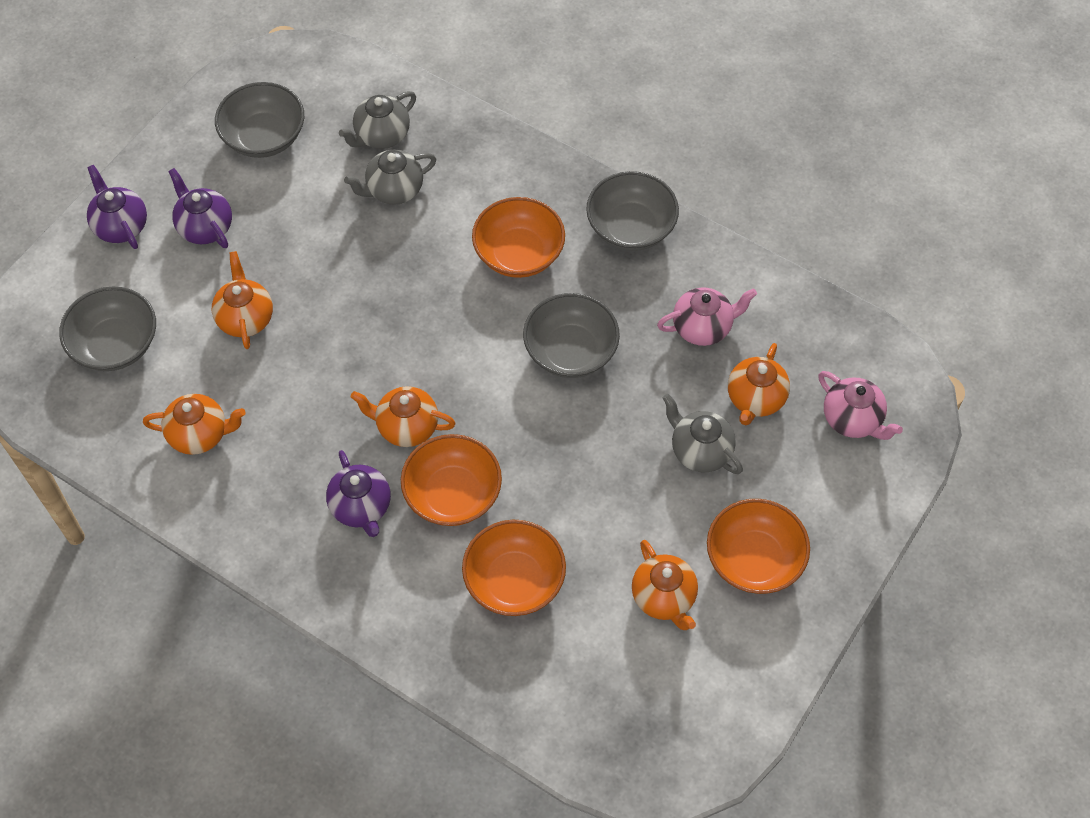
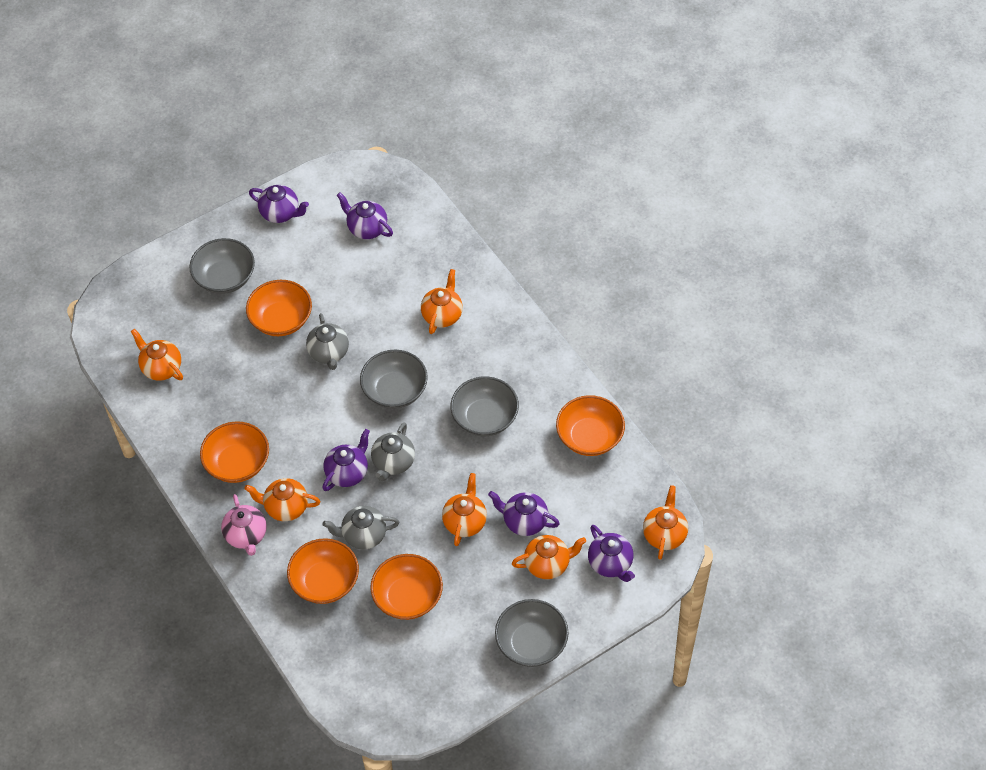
orange bowl: [401,434,502,526] [462,520,566,616] [472,197,565,278] [707,499,810,594] = 4 -> [200,421,269,483] [246,280,312,336] [287,538,359,604] [370,554,443,620] [556,395,625,456] = 5
orange teapot: [143,394,246,455] [212,251,273,349] [351,386,456,447] [632,540,698,630] [728,343,790,425] = 5 -> [131,329,183,381] [244,478,320,521] [421,269,463,334] [442,473,487,546] [512,535,586,579] [643,485,688,560] = 6
pink teapot: [657,287,757,346] [818,371,903,440] = 2 -> [221,494,267,556] = 1
purple teapot: [87,164,147,249] [168,168,232,248] [326,450,391,537] = 3 -> [249,185,309,223] [322,429,370,491] [337,192,393,239] [488,491,560,536] [588,525,635,582] = 5

